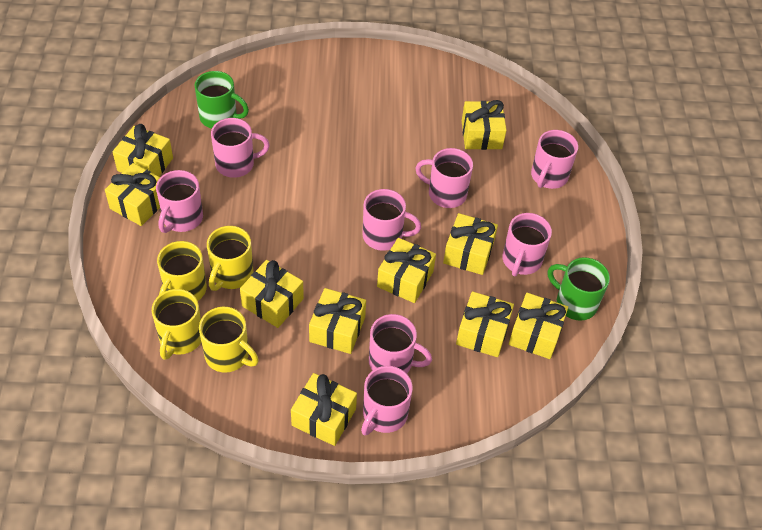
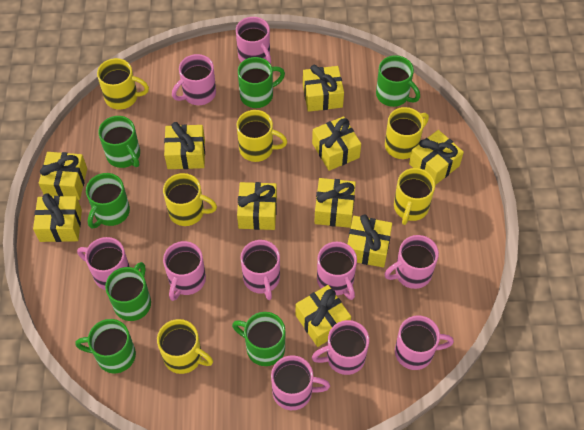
green mug: [194,71,249,128] [548,257,610,321] = 2 -> [75,319,136,374] [86,173,130,228] [98,116,140,168] [105,262,151,321] [232,312,285,366] [238,57,285,108] [376,55,420,107] = 7
pink mug: [156,170,203,233] [211,118,270,178] [361,366,413,435] [362,189,421,251] [369,314,432,373] [415,148,473,208] [502,213,552,276] [531,130,578,189] = 8 -> [77,237,130,290] [163,241,206,301] [172,54,216,105] [236,17,271,64] [241,240,280,300] [271,355,330,410] [312,320,369,375] [317,242,357,300] [384,235,439,289] [395,315,454,370] = 10
yellow mug: [152,289,201,360] [157,241,207,301] [199,307,259,373] [207,226,253,291] = 4 -> [97,58,149,110] [157,319,213,374] [163,173,217,226] [236,110,287,162] [385,107,429,159] [394,168,435,225] = 6

